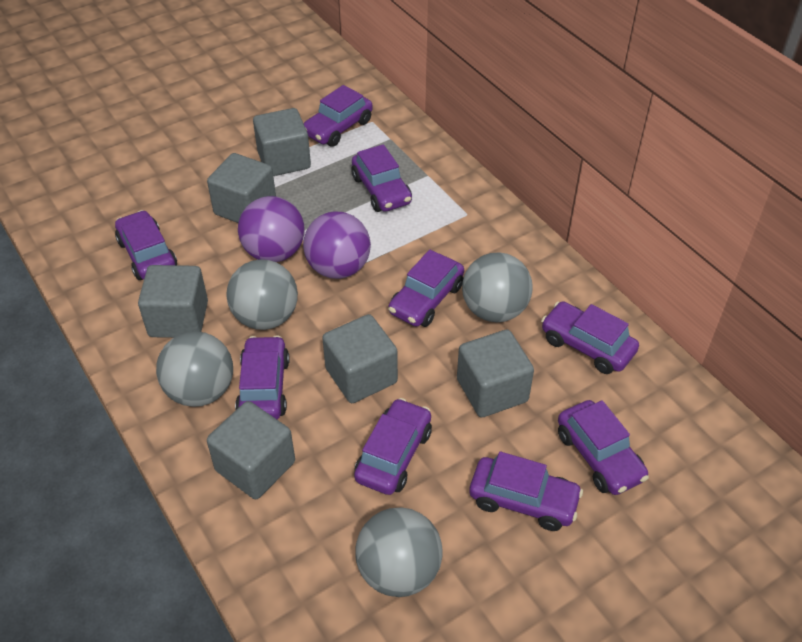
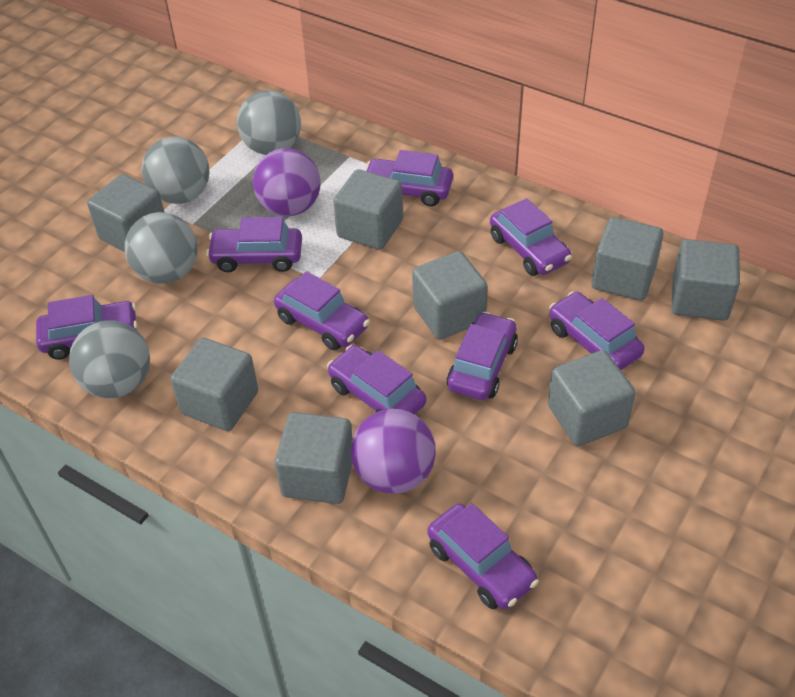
grey cube: [138,265,208,338] [207,153,276,223] [207,401,295,499] [253,108,311,176] [322,314,398,403] [457,330,534,417] = 6 -> [87,174,164,252] [170,338,258,431] [275,412,353,504] [333,169,403,250] [412,251,488,340] [548,350,636,446] [591,217,664,301] [671,239,740,321] = 8

